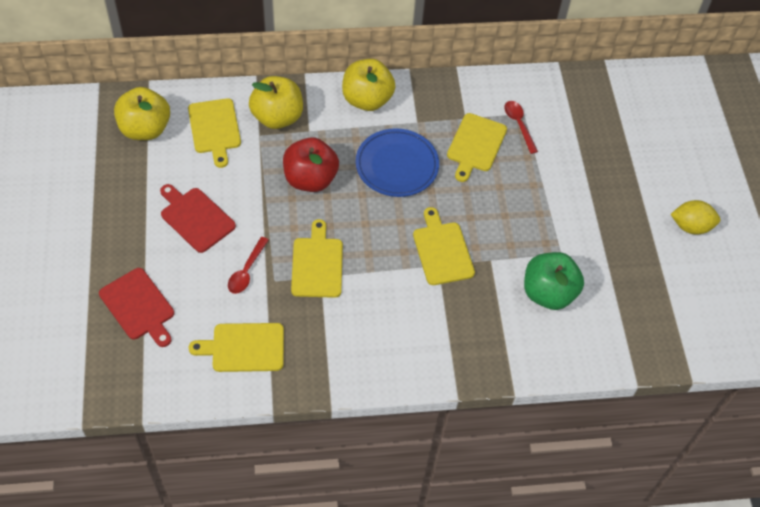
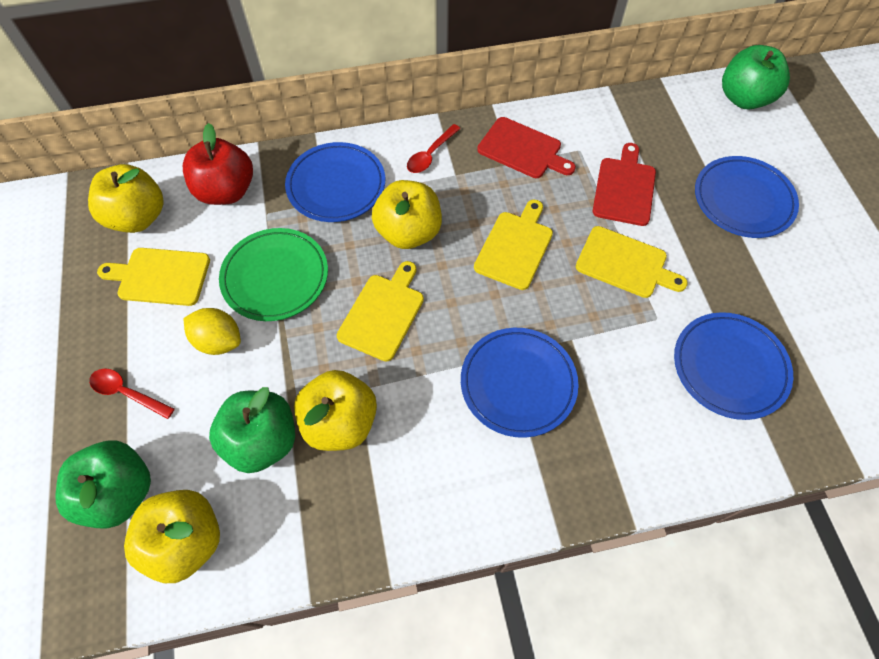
blue plate: [355,128,439,197] = 1 -> [285,142,385,222] [461,328,579,438] [674,312,793,420] [695,156,799,238] = 4
green apple: [524,252,584,310] = 1 -> [55,440,151,528] [209,387,295,473] [722,45,790,110] = 3
green plate: none = 0 -> [219,228,328,321] = 1
yellow apple: [114,87,170,140] [249,76,303,129] [342,59,396,111] = 3 -> [88,164,164,233] [124,490,220,583] [294,370,377,451] [372,180,442,249] = 4
yellow cutting board: [188,98,241,168] [189,323,284,372] [291,219,343,298] [413,207,475,285] [447,113,507,182] = 5 -> [97,248,210,306] [337,261,424,361] [474,200,553,290] [576,226,688,298] = 4

